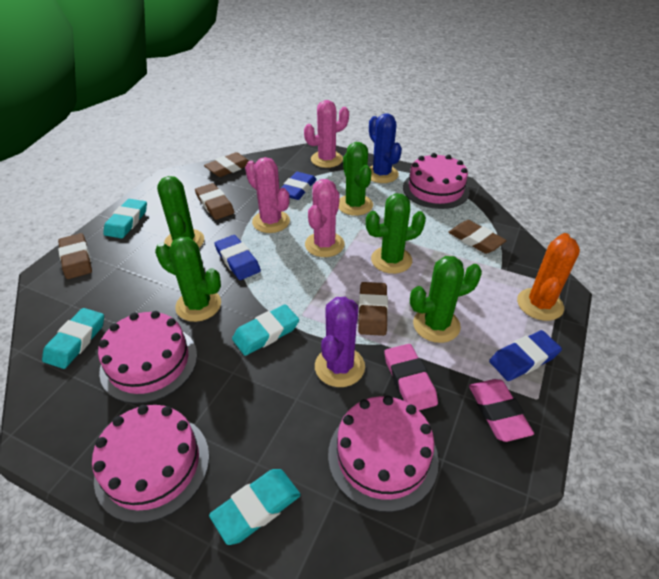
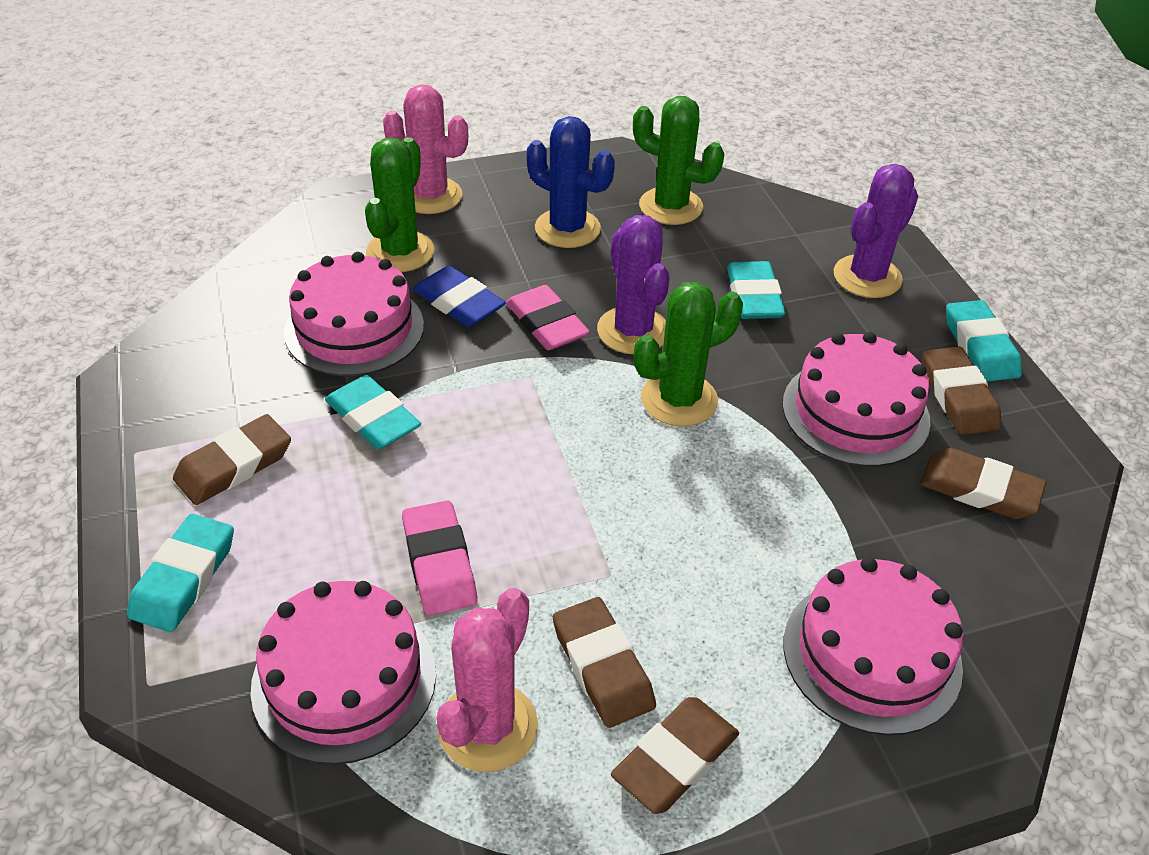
blue eraser: [214,235,261,280] [279,172,317,200] [489,330,562,381] = 3 -> [413,266,506,327] = 1
green cactus: [155,237,221,322] [157,175,204,248] [339,142,373,216] [366,194,426,274] [410,256,482,343] = 5 -> [365,137,434,272] [633,96,724,225] [634,282,743,426] = 3
orange cactus: [517,233,580,321] = 1 -> none = 0
pink cactus: [245,157,290,233] [304,100,349,168] [305,179,345,257] = 3 -> [383,84,468,214] [436,588,538,772] = 2
purple cactus: [315,297,365,387] = 1 -> [597,215,670,354] [834,164,918,298] = 2

